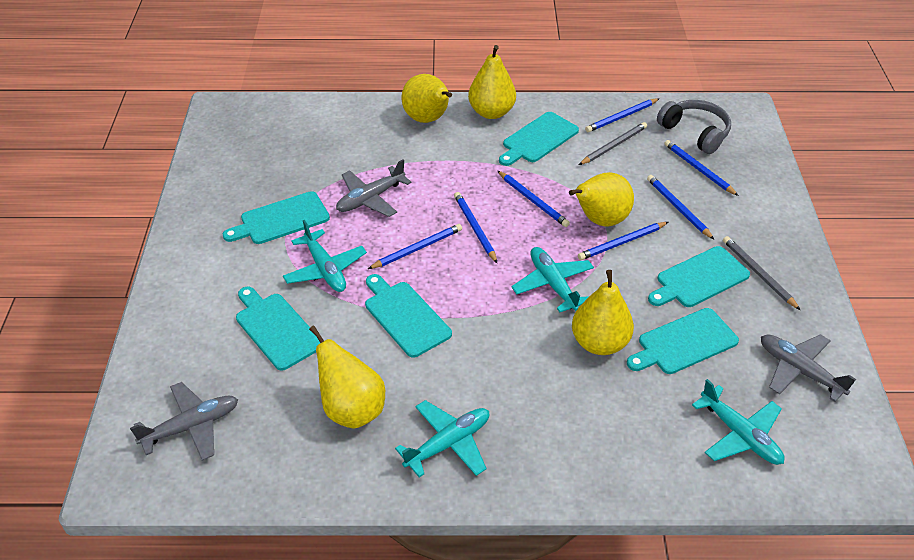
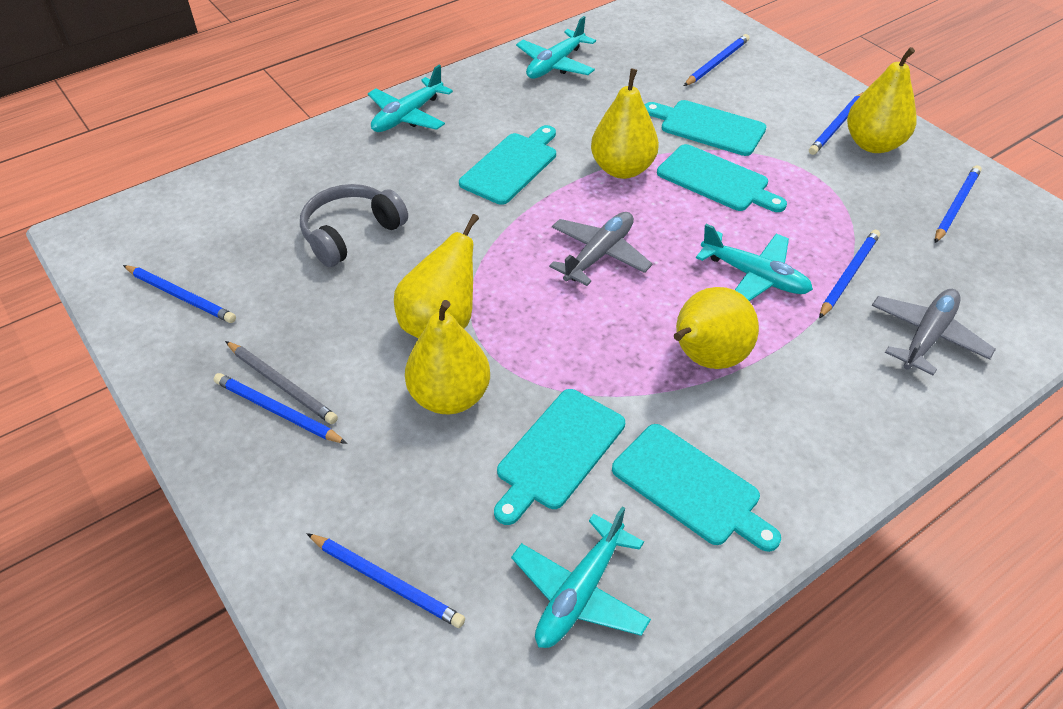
grey pencil: [579,122,647,165] [723,236,800,310] = 2 -> [225,341,338,424] = 1
grey plane: [130,382,238,461] [336,159,412,217] [761,334,856,402] = 3 -> [549,212,653,286] [872,289,996,375] = 2
turquoise cutting board: [223,191,330,244] [236,287,320,371] [365,274,452,358] [499,112,579,166] [627,308,739,374] [648,246,750,307] = 6 -> [459,125,556,205] [494,389,625,525] [612,424,781,552] [645,100,767,156] [657,144,787,212] = 5

